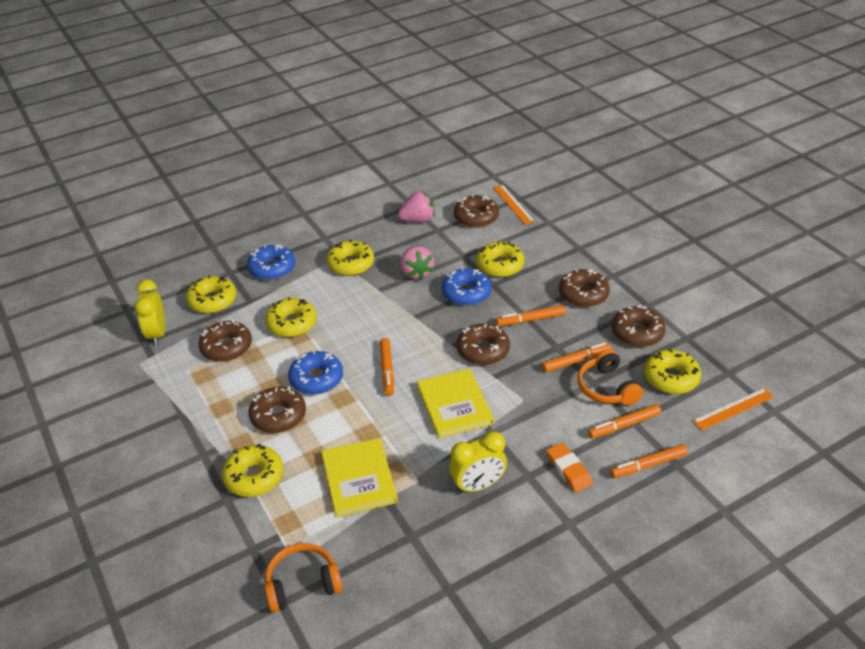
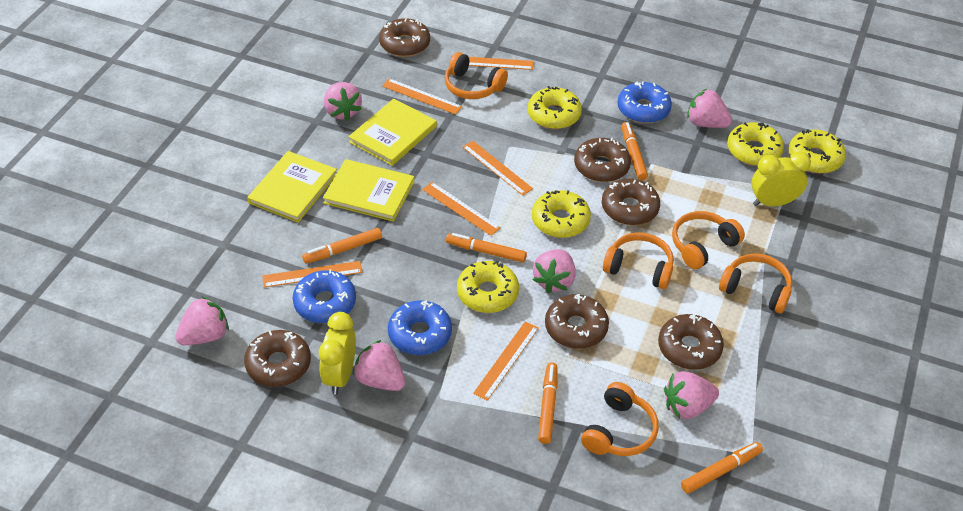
orange eraser: [547,443,592,492] = 1 -> none = 0
orange headphones: [264,543,343,613] [577,349,643,406] = 2 -> [445,52,508,99] [581,382,658,456] [603,232,674,289] [672,211,745,270] [719,253,792,313] = 5
orange ruler: [493,184,535,224] [693,388,774,431] = 2 -> [262,261,362,287] [382,78,462,115] [422,182,501,236] [450,56,534,70] [463,141,533,196] [473,321,539,401] = 6
pink strawberry: [398,191,435,222] [401,246,434,281] = 2 -> [175,296,229,345] [324,82,362,121] [353,340,405,391] [533,249,576,294] [664,371,719,419] [687,89,732,128] = 6
yellow book: [321,438,398,517] [417,368,494,438] = 2 -> [247,151,337,223] [323,159,414,222] [348,99,437,166] = 3
yellow donut: [186,275,236,314] [222,444,283,497] [265,297,317,337] [326,240,374,276] [476,241,524,278] [644,349,701,394] = 6 -> [457,261,519,313] [528,86,582,129] [532,190,591,238] [727,122,784,166] [789,129,846,173] = 5

